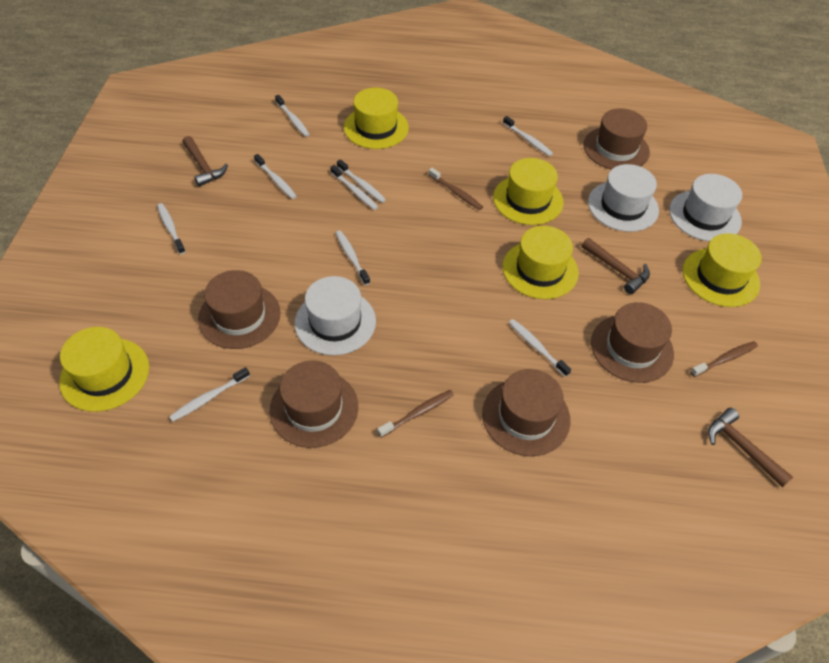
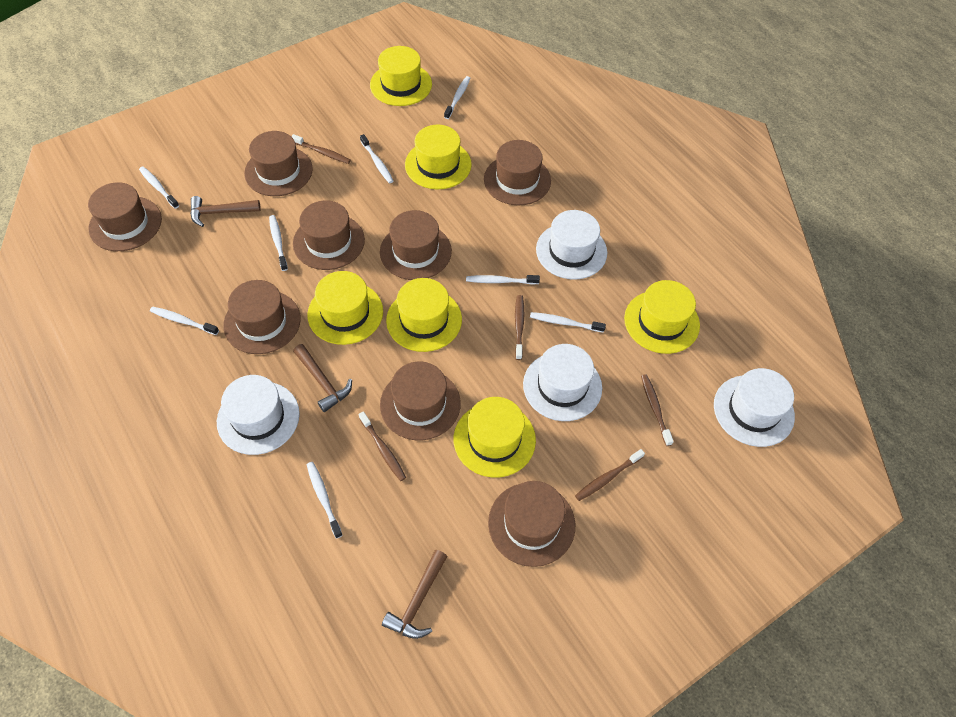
brown hat: [198,270,280,349] [270,361,358,448] [482,369,570,456] [583,108,650,170] [591,302,674,383] = 5 -> [88,182,162,251] [223,280,301,354] [244,131,313,196] [293,200,365,270] [380,210,452,280] [380,362,461,440] [484,140,551,205] [488,481,575,567] = 8
brown toothbrush: [378,390,454,438] [429,168,483,210] [690,341,758,377] = 3 -> [291,134,351,164] [359,411,406,481] [515,295,524,360] [575,449,645,501] [641,374,674,446] = 5
white hat: [294,276,376,355] [588,164,659,232] [669,174,742,242] = 3 -> [217,375,300,455] [523,344,602,421] [536,210,607,279] [714,368,795,447] = 4
white toothbrush: [157,203,186,254] [169,367,250,422] [254,154,297,199] [275,95,310,137] [330,165,378,210] [336,231,370,285] [337,159,386,203] [503,116,553,156] [509,319,571,377] = 9 -> [139,167,179,209] [150,306,219,335] [269,215,288,271] [307,462,343,539] [360,134,393,183] [444,76,470,119] [466,275,540,284] [530,312,606,333] = 8
yellow hat: [59,327,149,412] [344,88,409,149] [493,158,564,225] [503,226,579,299] [682,233,762,307] = 5 -> [307,271,383,345] [370,46,432,106] [386,278,462,352] [405,125,472,189] [454,397,536,478] [624,280,700,354] = 6

